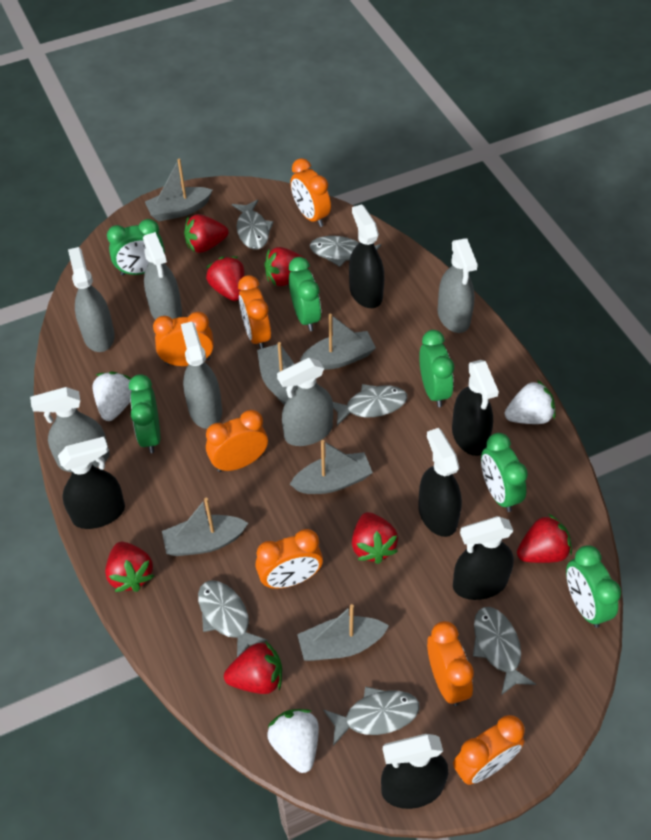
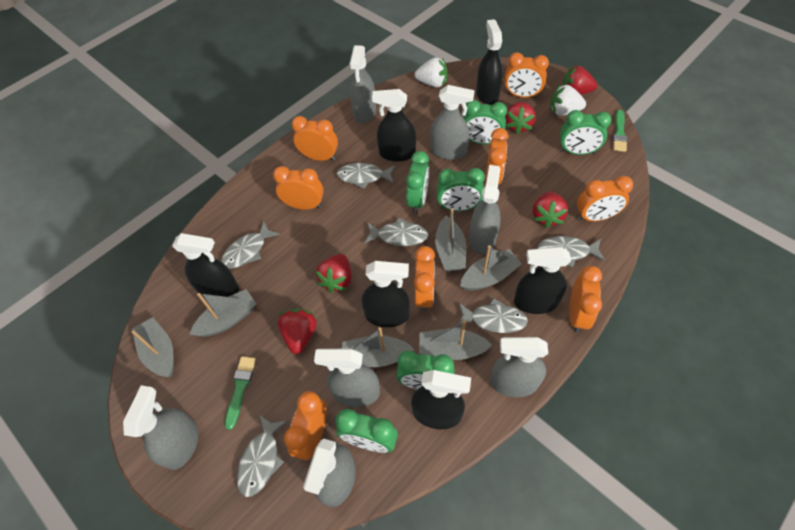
green brush: none = 0 -> [225,356,256,430] [613,110,627,152] = 2
grey spray bottle: [30,387,110,472] [68,247,115,352] [143,232,182,320] [181,322,222,429] [277,358,333,446] [438,238,478,333] = 6 -> [123,385,199,470] [303,439,356,507] [314,349,380,407] [349,45,376,123] [430,85,475,160] [469,165,501,255] [490,337,548,397] = 7
orange clock: [153,312,214,366] [206,410,268,472] [238,275,271,349] [255,529,323,589] [290,158,331,227] [427,621,474,706] [453,715,525,785] = 7 -> [273,166,324,210] [284,391,327,460] [292,116,338,161] [414,246,435,312] [486,128,509,184] [504,52,549,98] [569,266,602,333] [577,176,633,221] = 8
red strawberry: [105,542,154,592] [184,214,228,253] [206,256,245,301] [224,641,282,694] [264,247,309,286] [352,512,398,564] [517,514,572,563] = 7 -> [278,308,316,354] [315,254,352,293] [505,102,536,134] [533,191,568,228] [562,66,597,95] = 5
white strawberry: [92,372,132,421] [267,709,319,773] [505,380,555,424] = 3 -> [415,57,447,87] [550,85,586,116] = 2

